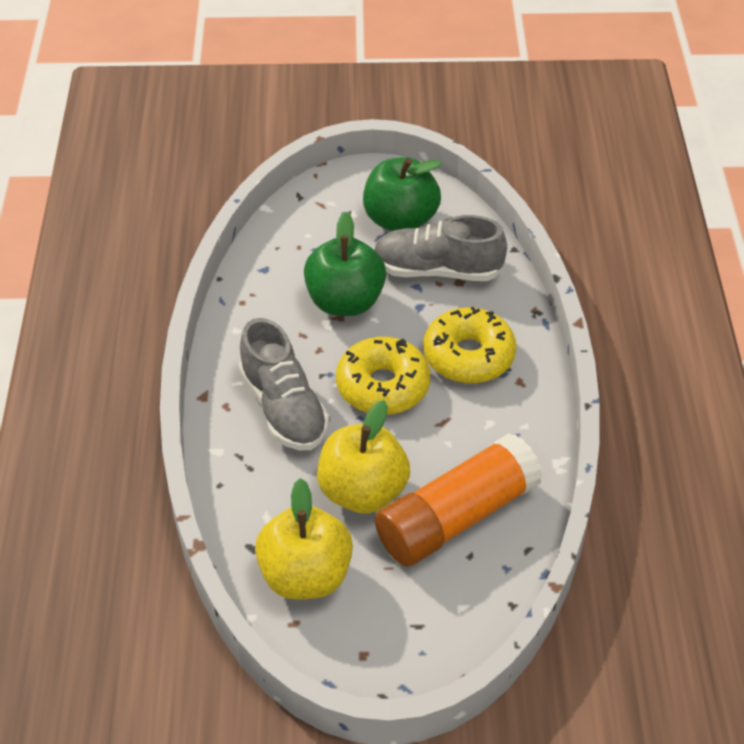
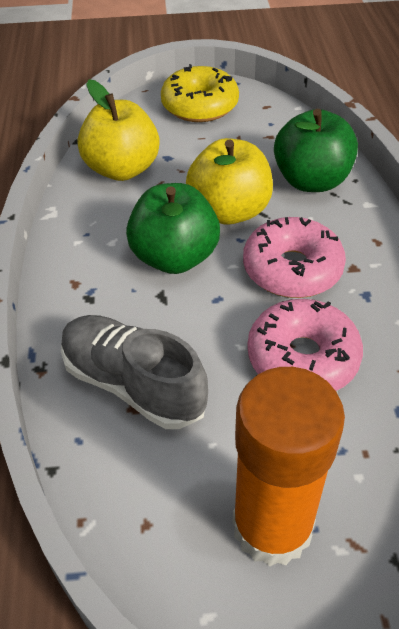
grey shoe: [239,318,329,450] [373,215,507,281] = 2 -> [61,315,208,429] = 1
pink donut: none = 0 -> [243,217,346,298] [247,299,363,391] = 2
yellow donut: [336,337,430,415] [424,307,516,383] = 2 -> [161,64,239,122] = 1

